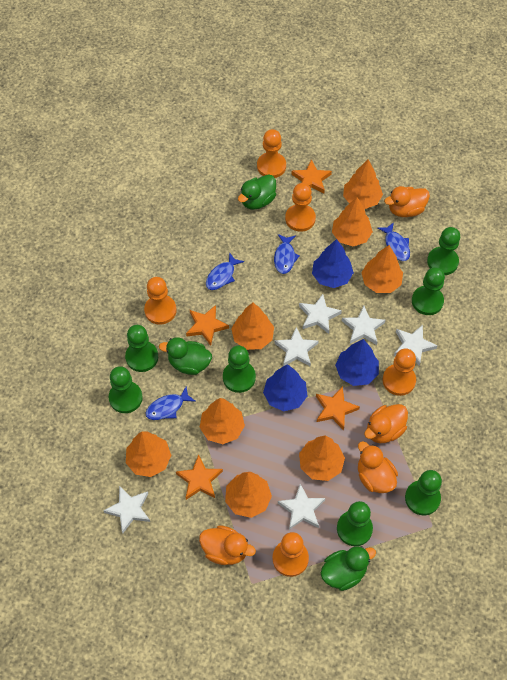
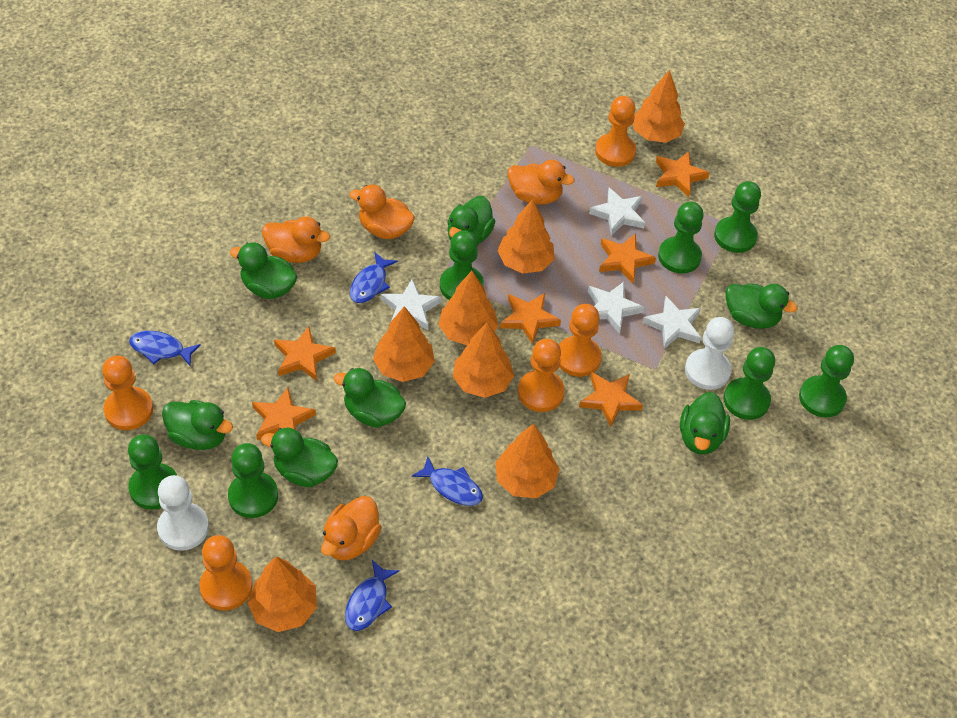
blue tree: [263,364,307,411] [312,239,354,288] [335,339,379,386] = 3 -> none = 0
green duck: [159,337,212,375] [238,175,276,210] [321,546,376,591] = 3 -> [162,400,233,450] [230,242,297,299] [261,428,338,487] [334,368,406,428] [448,196,495,245] [680,392,730,455] [726,284,797,329] = 7
orange star: [176,454,223,500] [186,305,229,346] [291,159,332,193] [316,386,360,430] = 4 -> [252,388,316,440] [274,327,336,381] [500,293,561,345] [579,372,643,427] [599,234,656,283] [656,151,710,197] = 6
orange tree: [126,431,171,477] [199,398,245,444] [225,472,272,518] [231,303,274,350] [299,435,345,481] [332,197,373,246] [343,159,383,209] [361,245,403,293] = 8 -> [247,556,317,632] [373,306,435,382] [438,271,499,345] [453,322,514,398] [495,424,559,498] [497,199,555,274] [633,70,685,143] = 7
white pawn: none = 0 -> [157,475,209,551] [685,317,734,390] = 2
white star: [103,486,150,533] [274,327,319,367] [278,484,325,530] [299,294,342,334] [342,306,386,345] [394,325,437,366] = 6 -> [381,279,441,330] [588,282,644,334] [589,188,645,236] [642,296,701,349] = 4

